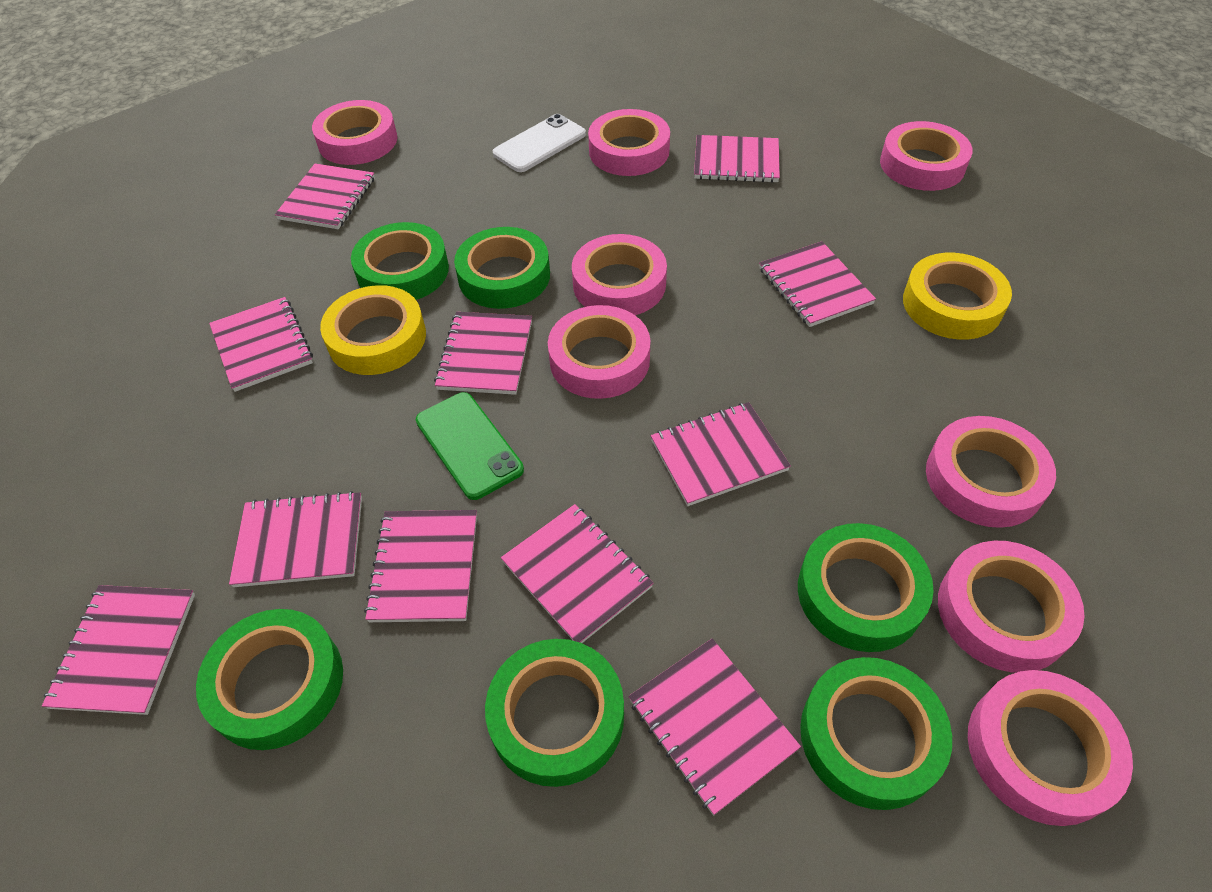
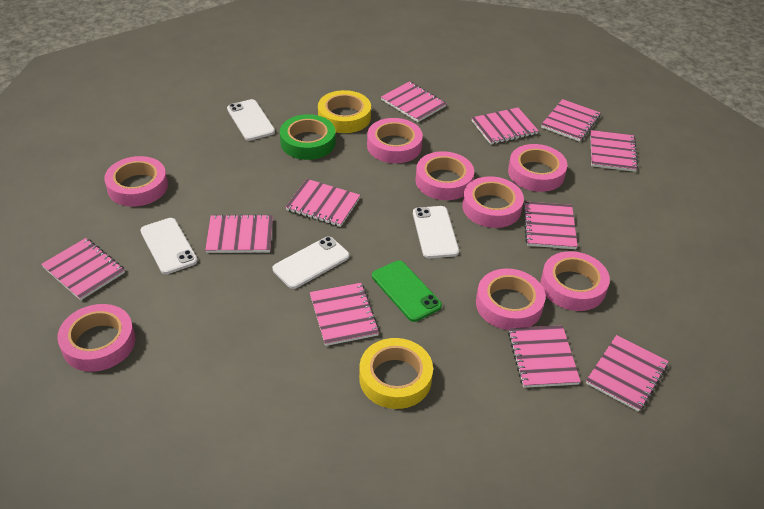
green tape: [196,609,343,750] [351,222,449,300] [454,227,550,309] [485,639,624,787] [798,523,934,652] [800,657,952,810] = 6 -> [280,114,335,160] = 1
white phone: [493,114,586,172] = 1 -> [140,218,198,274] [227,99,275,141] [273,237,349,289] [413,206,459,258] = 4

